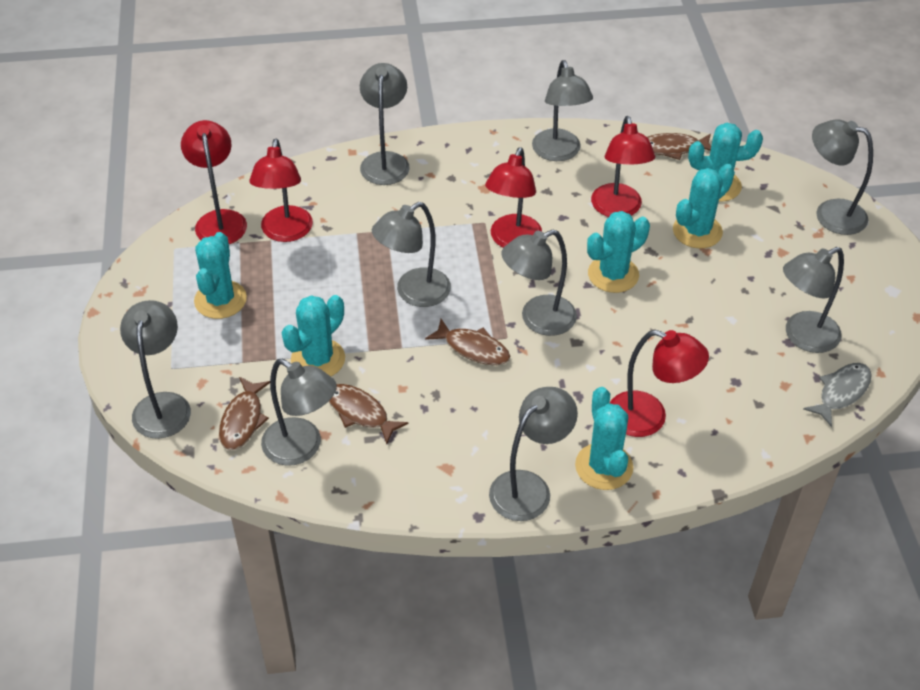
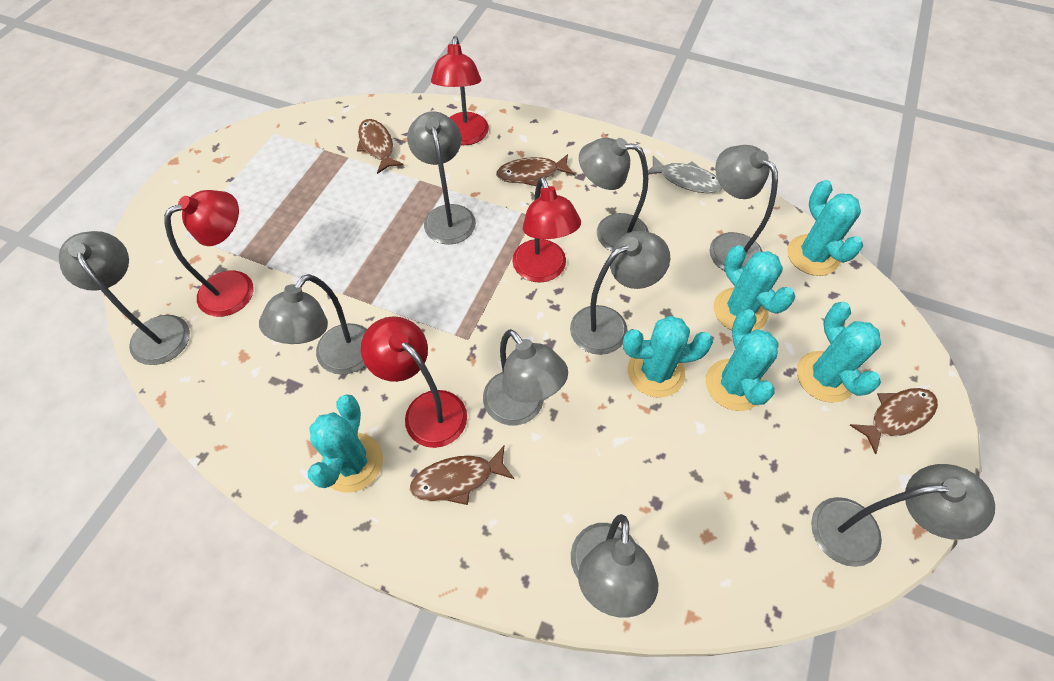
red lamp: [181,120,247,244] [249,139,313,242] [485,147,542,248] [591,116,655,217] [610,330,709,437] = 5 -> [164,190,254,317] [361,316,467,448] [431,36,489,145] [512,177,581,282] = 4

